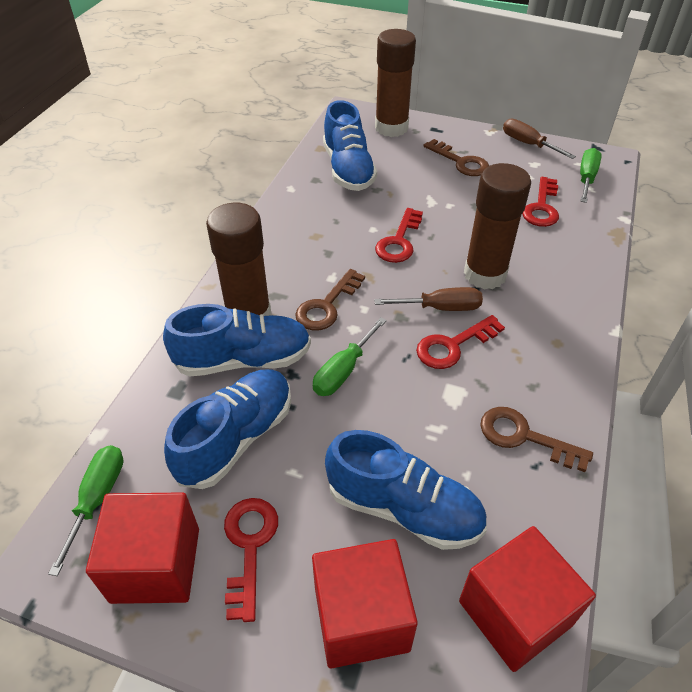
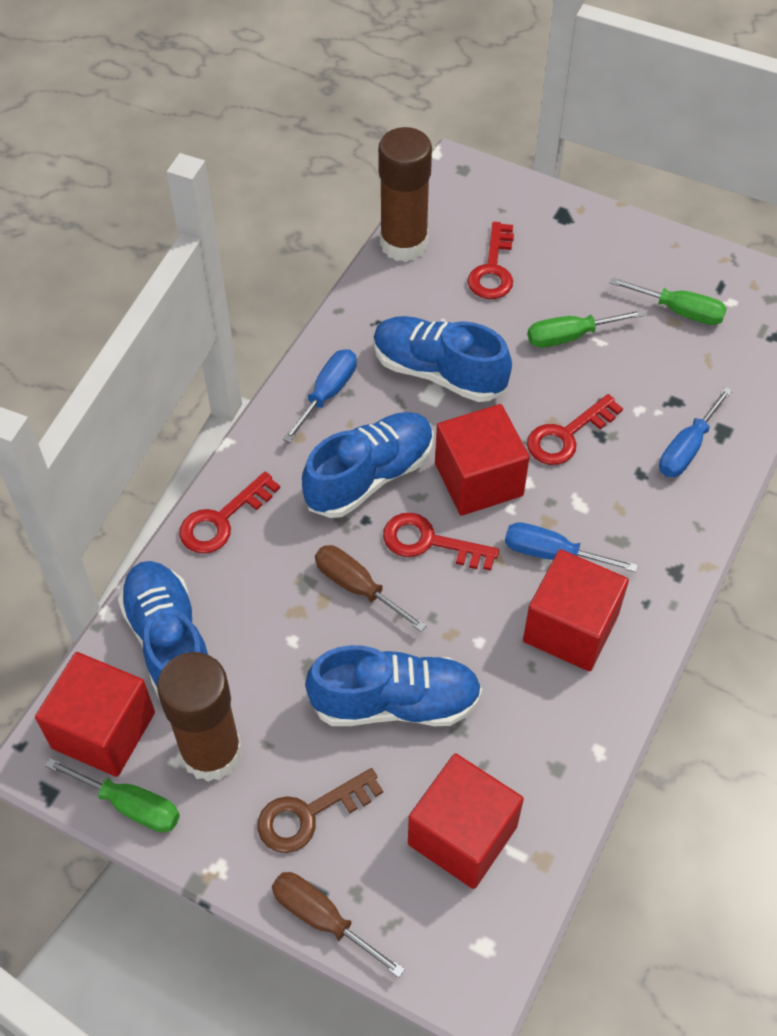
blue screwdriver: none = 0 -> [283,349,357,443] [505,522,638,572] [659,387,732,477] = 3
brown glue stick: [206,203,272,316] [375,29,416,137] [464,163,531,290] = 3 -> [157,652,242,782] [378,127,432,262] = 2
brown key: [295,269,365,330] [423,139,489,176] [480,407,593,472] = 3 -> [258,768,383,853] = 1
red cube: [86,492,199,604] [312,539,418,668] [459,526,596,672] = 3 -> [35,652,155,777] [408,753,524,889] [435,404,530,516] [523,549,629,671] = 4

